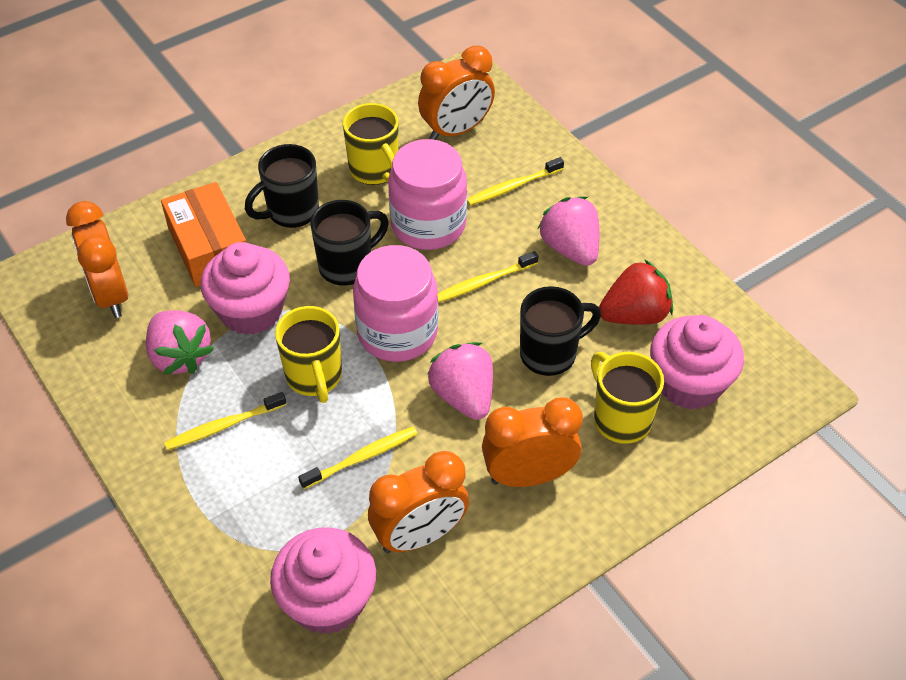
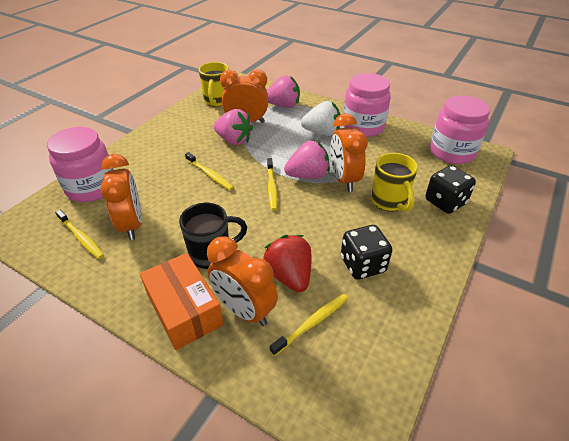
black dice: none = 0 -> [341,225,392,280] [425,165,476,214] = 2
black mug: [245,144,319,228] [310,200,389,286] [520,286,601,376] = 3 -> [179,203,247,269] = 1
pink cupcake: [201,242,290,335] [270,527,376,635] [650,315,744,410] = 3 -> none = 0
pink jar: [353,245,438,362] [388,139,467,250] = 2 -> [47,127,114,202] [343,73,391,137] [430,95,490,164] = 3
white strawberry: none = 0 -> [301,101,341,136] = 1
yellow mug: [275,306,342,403] [343,103,399,185] [591,352,664,444] = 3 -> [199,62,229,107] [371,153,418,212] = 2

